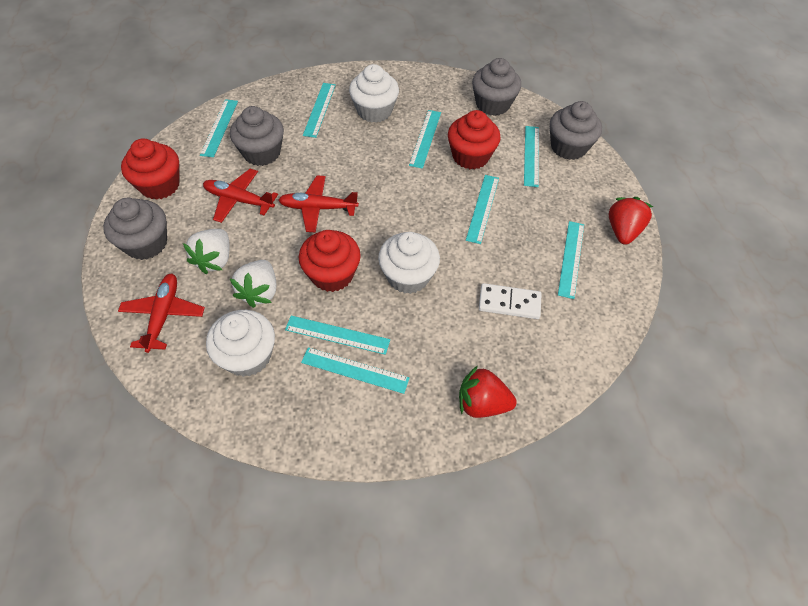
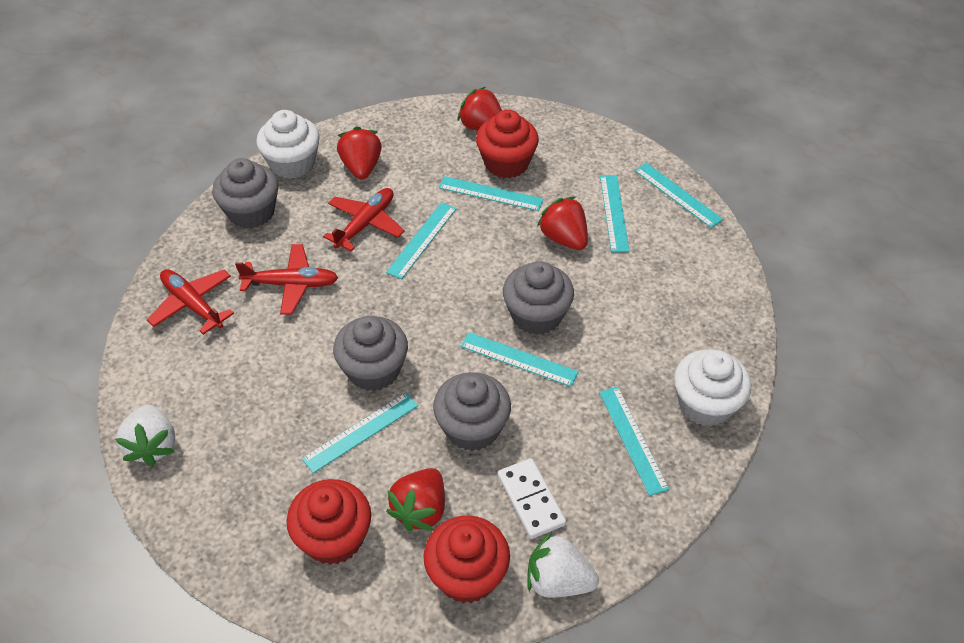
red strawberry: [459,365,517,418] [609,197,653,245] = 2 -> [337,127,382,179] [386,468,445,531] [457,87,502,131] [537,197,588,250] = 4
turquoise ruler: [200,99,238,157] [285,316,390,355] [301,347,409,394] [303,83,336,138] [409,110,441,169] [466,175,499,244] [524,126,539,187] [558,221,584,299] = 8 -> [302,392,418,473] [386,202,457,279] [439,176,544,211] [461,332,579,387] [599,387,669,496] [600,175,629,252] [635,163,723,228] = 7
white cupcake: [206,310,275,377] [349,64,399,123] [378,232,440,294] = 3 -> [256,110,320,179] [674,349,751,427] = 2

